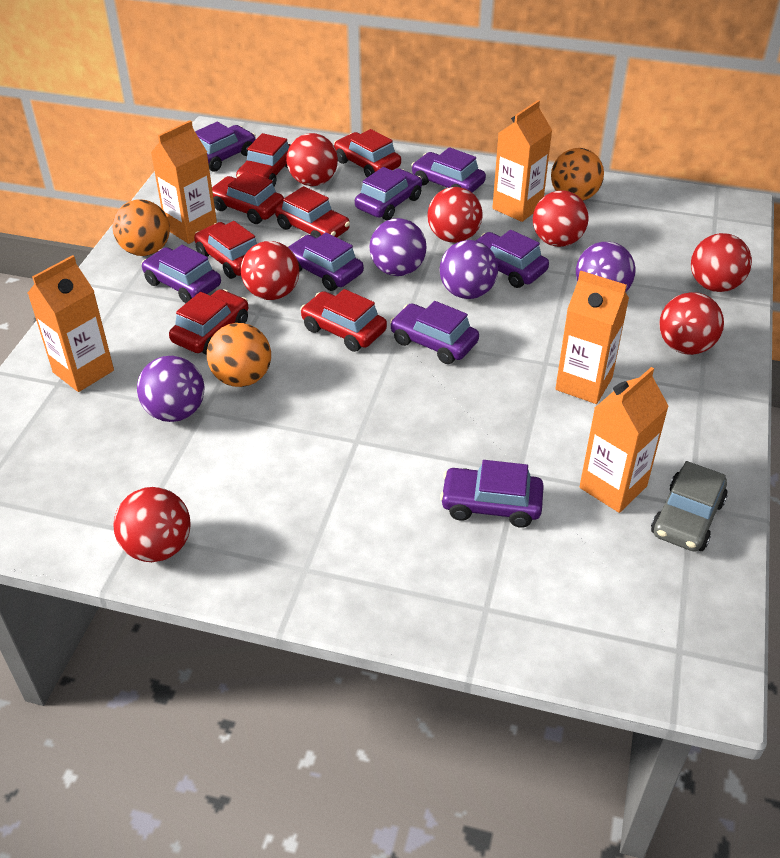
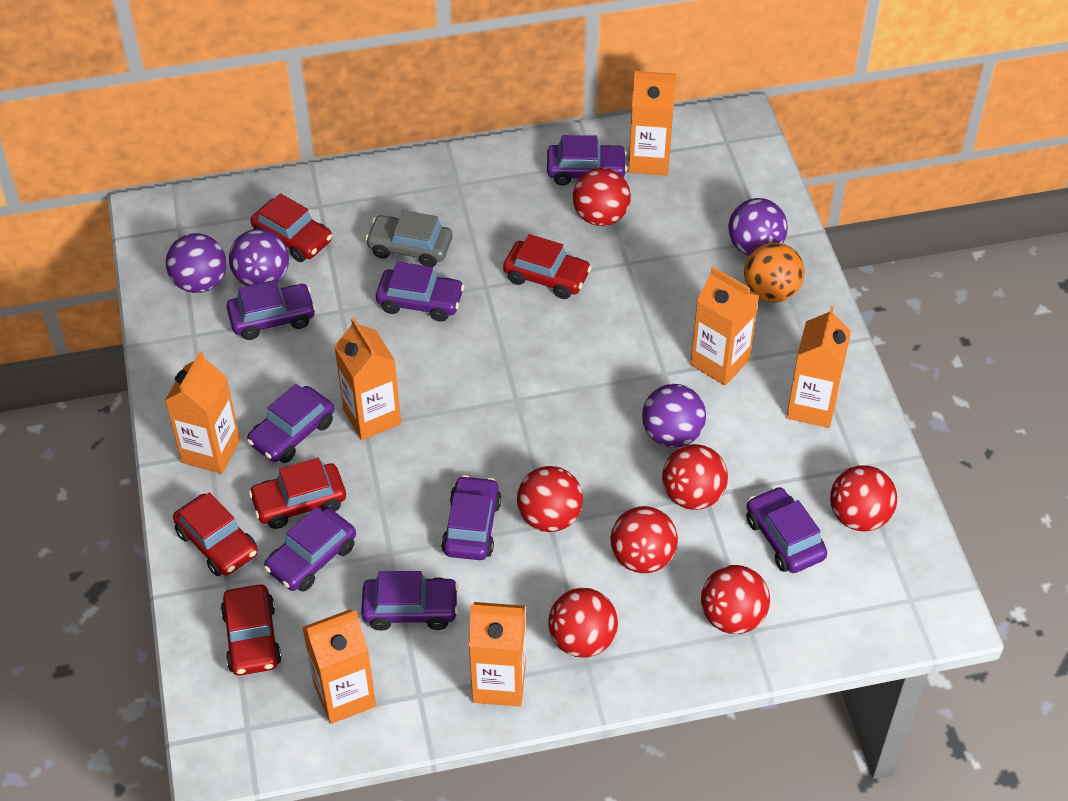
orange ball: [113,199,170,256] [207,323,271,387] [551,148,604,201] = 3 -> [744,242,805,303] = 1
orange carton: [28,255,114,392] [151,120,217,244] [492,100,552,222] [555,271,629,404] [580,367,669,513] = 5 -> [165,351,240,474] [302,609,376,724] [334,318,401,440] [469,602,526,706] [628,71,676,176] [691,267,759,385] [786,306,851,428] = 7
red car: [169,289,248,355] [194,221,257,279] [212,171,284,224] [236,133,291,187] [275,186,350,238] [300,289,387,352] [334,129,401,177] = 7 -> [173,492,258,576] [221,584,282,676] [249,458,346,529] [250,193,332,262] [503,234,592,299] = 5

